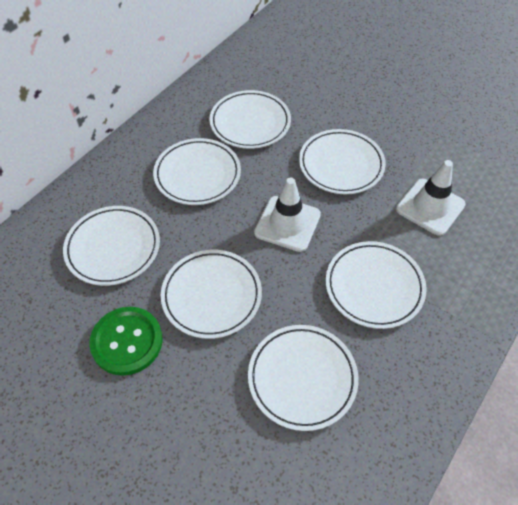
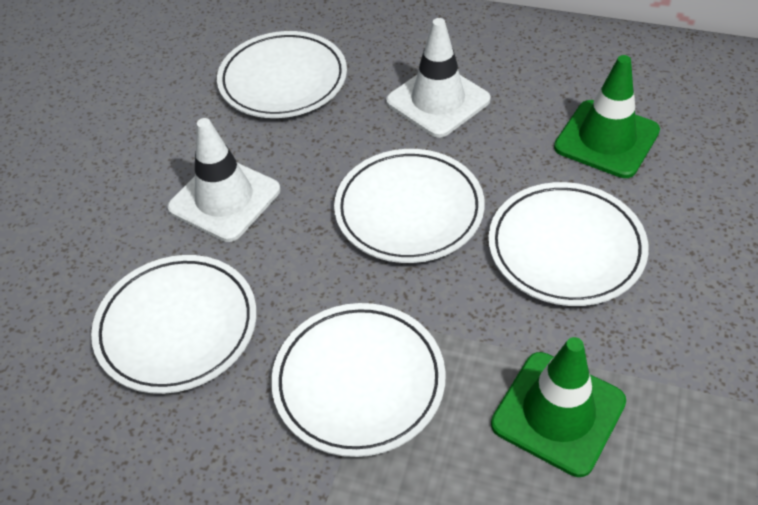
green button: [89,307,163,376] = 1 -> none = 0
green traffic cone: none = 0 -> [491,337,626,477] [554,55,660,178] = 2
white plate: [63,206,160,286] [153,138,241,205] [161,250,262,339] [209,90,291,149] [248,325,358,431] [299,129,386,195] [326,241,427,329] = 7 -> [91,255,257,394] [217,31,347,118] [271,303,446,457] [334,149,485,263] [488,182,649,306] = 5

